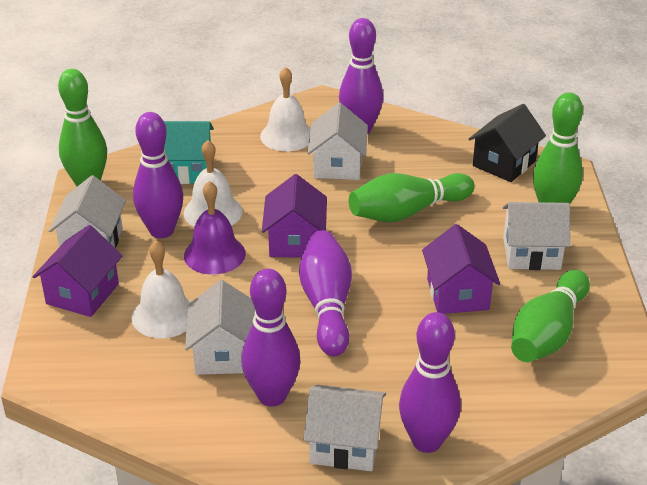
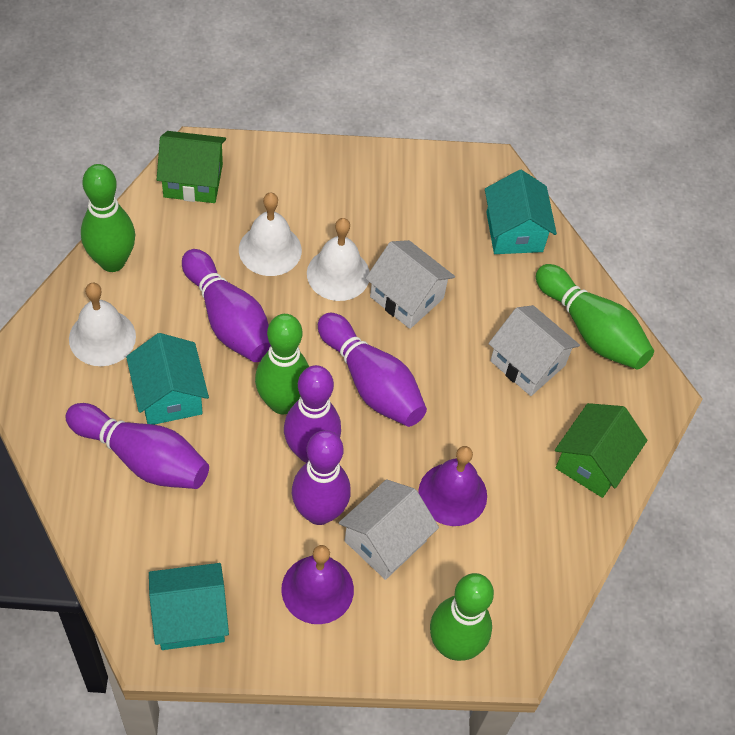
black house: [469,104,546,182] = 1 -> none = 0
green house: none = 0 -> [157,131,226,203] [555,403,648,498] = 2
purple bell: [184,181,246,275] = 1 -> [281,545,354,624] [418,446,487,526] = 2
purple house: [33,225,122,317] [262,174,327,258] [422,224,500,314] = 3 -> none = 0
turquoise house: [164,121,214,184] = 1 -> [126,333,209,425] [149,563,229,650] [485,170,557,254] = 3
white house: [49,175,126,248] [185,280,255,375] [304,385,386,471] [307,103,368,180] [502,202,570,270] = 5 -> [339,479,439,580] [365,240,455,329] [488,305,580,396] = 3

